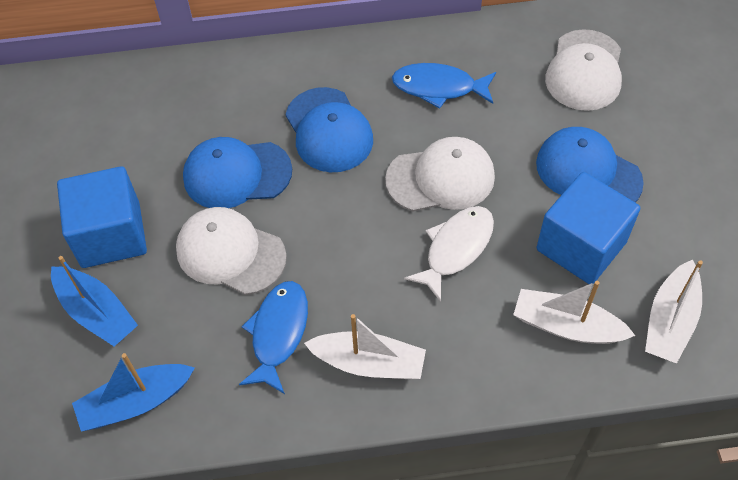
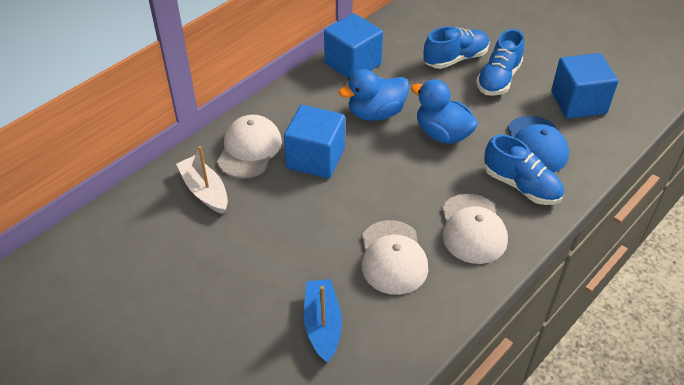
blue boat: [51,256,138,346] [72,353,195,432] = 2 -> [304,279,342,363] = 1
blue cap: [183,137,292,208] [286,87,373,172] [536,127,644,203] = 3 -> [508,116,569,173] = 1
blue cube: [57,166,147,268] [537,172,640,284] = 2 -> [284,105,345,179] [324,13,383,78] [551,53,618,119] = 3
blue duck: none = 0 -> [339,69,410,121] [411,79,478,144] = 2
blue fish: [239,281,308,394] [392,63,496,109] = 2 -> none = 0
blue shoe: none = 0 -> [423,26,490,69] [476,29,524,96] [484,134,564,205] = 3
white boat: [304,314,426,379] [513,281,636,344] [645,260,703,364] = 3 -> [176,146,228,214] = 1
white fish: [404,206,494,302] = 1 -> none = 0

